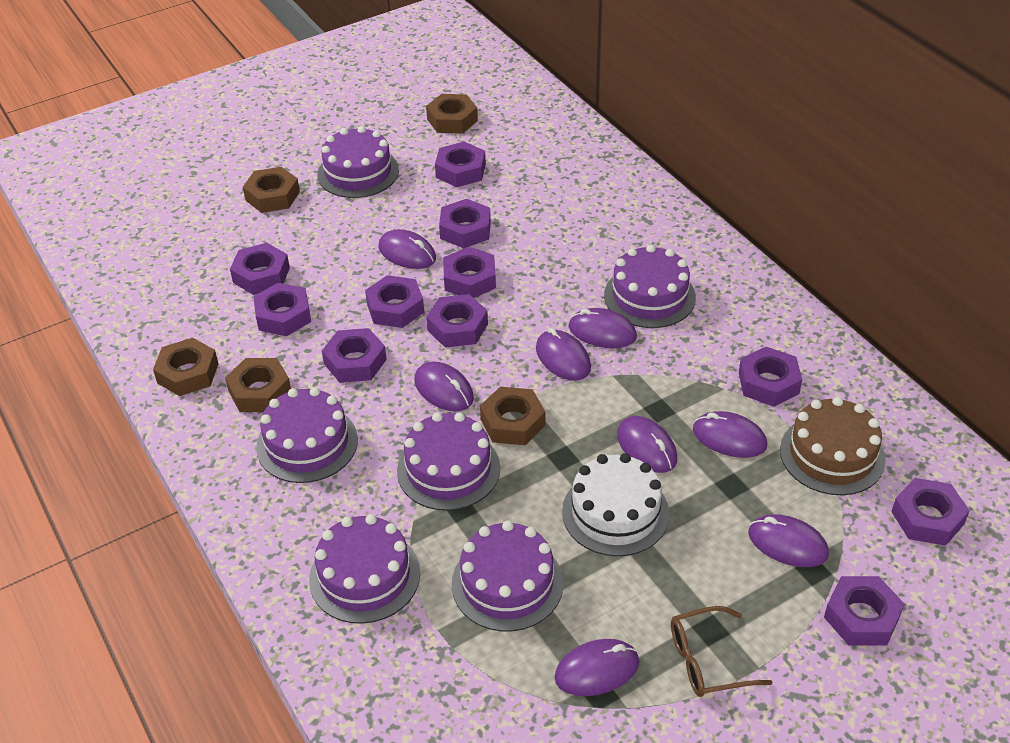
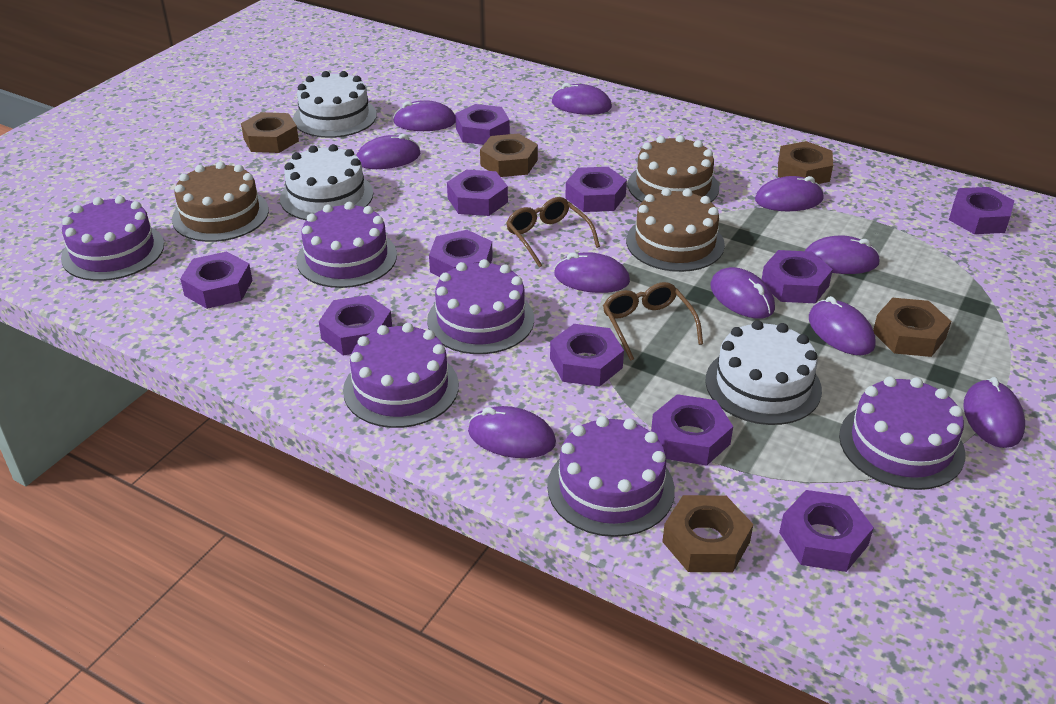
brown cake: [780,397,886,495] = 1 -> [172,161,269,242] [626,188,725,272] [628,135,719,203] = 3
brown glasses: [671,606,773,697] = 1 -> [506,197,600,267] [603,282,703,361] = 2
purple mouse: [378,229,436,269] [414,361,474,411] [536,328,591,381] [555,639,639,696] [568,308,637,348] [617,416,677,473] [693,411,767,458] [748,514,829,567] = 8 -> [356,134,421,169] [393,100,456,131] [468,406,556,458] [552,83,612,115] [554,252,630,293] [710,267,775,319] [755,176,824,211] [805,236,880,274] [809,296,876,355] [963,377,1025,448] = 10
white cake: [562,453,670,556] = 1 -> [280,144,373,220] [293,71,377,138] [705,320,822,425] = 3

